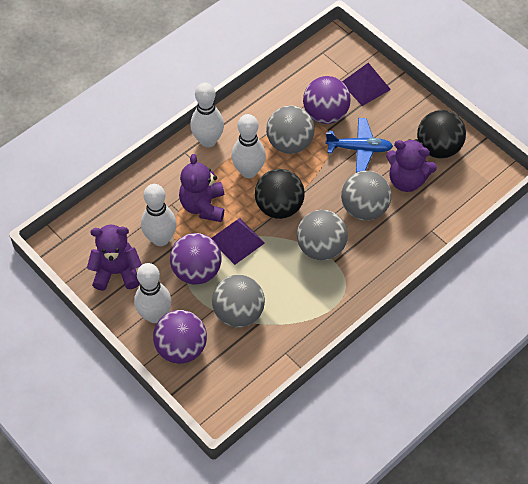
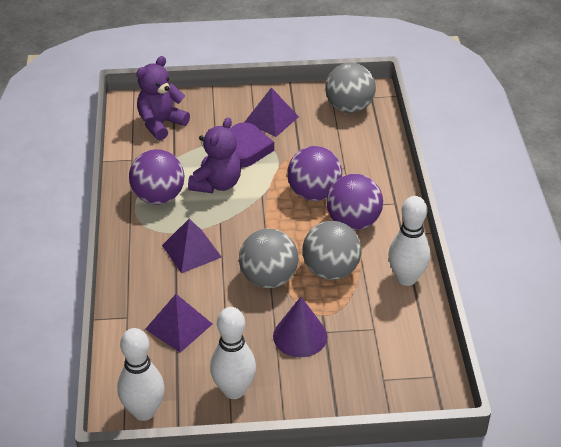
black ball: [255,169,305,219] [417,110,466,158] = 2 -> none = 0
blue plane: [325,118,393,173] = 1 -> none = 0
grey ball: [212,275,265,328] [266,105,315,154] [297,210,348,261] [341,171,391,221] = 4 -> [239,229,299,288] [302,221,362,280] [325,63,376,113] = 3
purple cone: none = 0 -> [273,297,327,357] = 1
purple heart: none = 0 -> [230,122,274,168] = 1
purple pyramid: [212,218,265,265] [342,63,391,106] = 2 -> [145,294,212,353] [162,219,222,273] [245,87,299,137] = 3
purple teddy bear: [87,224,142,291] [179,154,224,222] [386,139,437,192] = 3 -> [136,56,190,140] [188,117,241,193] = 2
white bowling pin: [134,263,171,323] [141,184,177,246] [190,82,224,147] [231,114,266,178] = 4 -> [117,328,165,421] [210,307,256,399] [388,196,430,286] = 3

